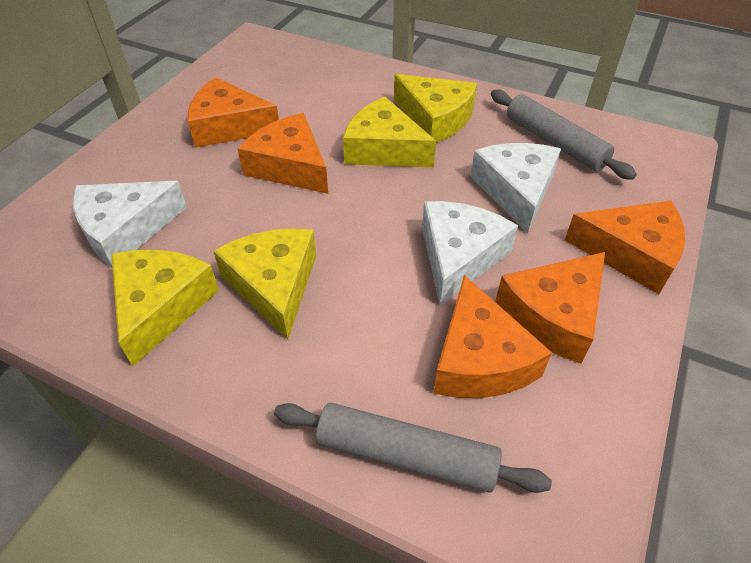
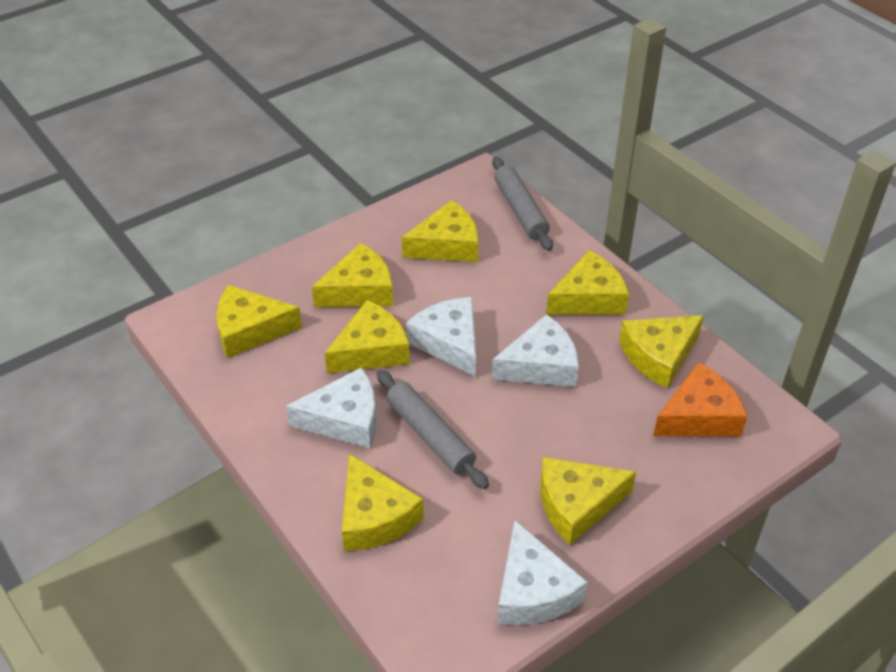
orange cheese: [188,77,279,148] [238,113,328,194] [433,275,552,398] [495,252,605,364] [565,201,685,294] = 5 -> [653,362,747,436] = 1
white cheese: [73,181,187,267] [422,201,518,306] [470,143,561,233] = 3 -> [286,368,377,448] [406,297,476,376] [492,314,579,387] [497,520,588,625] = 4
yellow cheese: [111,250,219,366] [213,228,316,340] [343,97,436,167] [394,74,477,143] = 4 -> [217,285,302,358] [312,243,393,307] [325,300,410,373] [342,453,424,551] [402,200,478,262] [540,457,636,545] [546,250,629,315] [619,315,704,388] = 8

